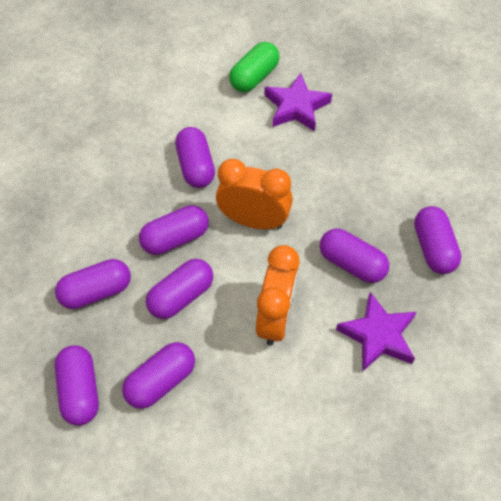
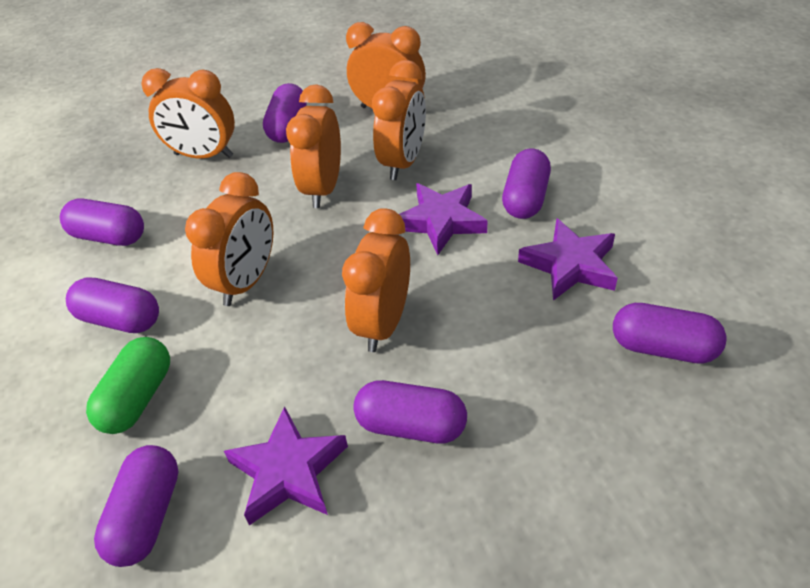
orange clock: [216,159,293,229] [256,245,300,345] = 2 -> [141,68,235,159] [185,172,273,306] [286,84,341,208] [342,209,410,352] [346,22,426,108] [372,60,426,180] = 6
purple capsule: [54,345,99,426] [55,259,131,309] [122,342,195,409] [139,205,209,255] [146,259,213,319] [175,127,215,188] [320,229,389,283] [414,206,461,274] = 8 -> [60,198,144,246] [66,278,159,333] [94,445,178,567] [263,83,307,143] [353,380,467,443] [502,149,551,219] [613,303,727,364] = 7
purple star: [265,73,332,131] [336,292,417,372] = 2 -> [224,406,348,525] [399,183,487,255] [518,218,618,301] = 3

